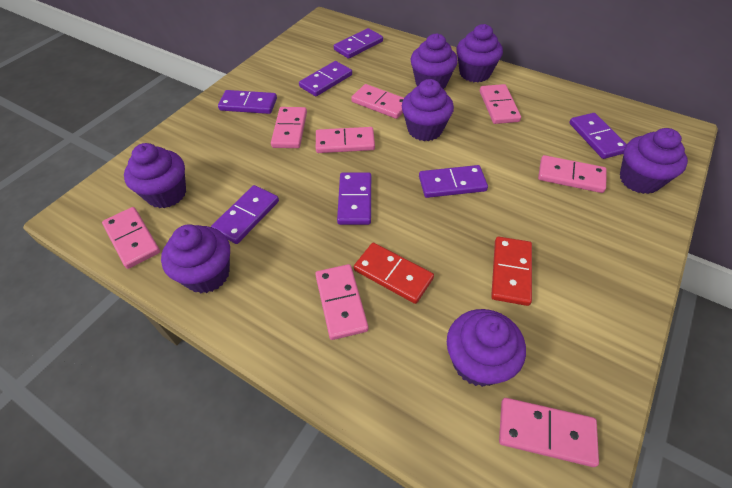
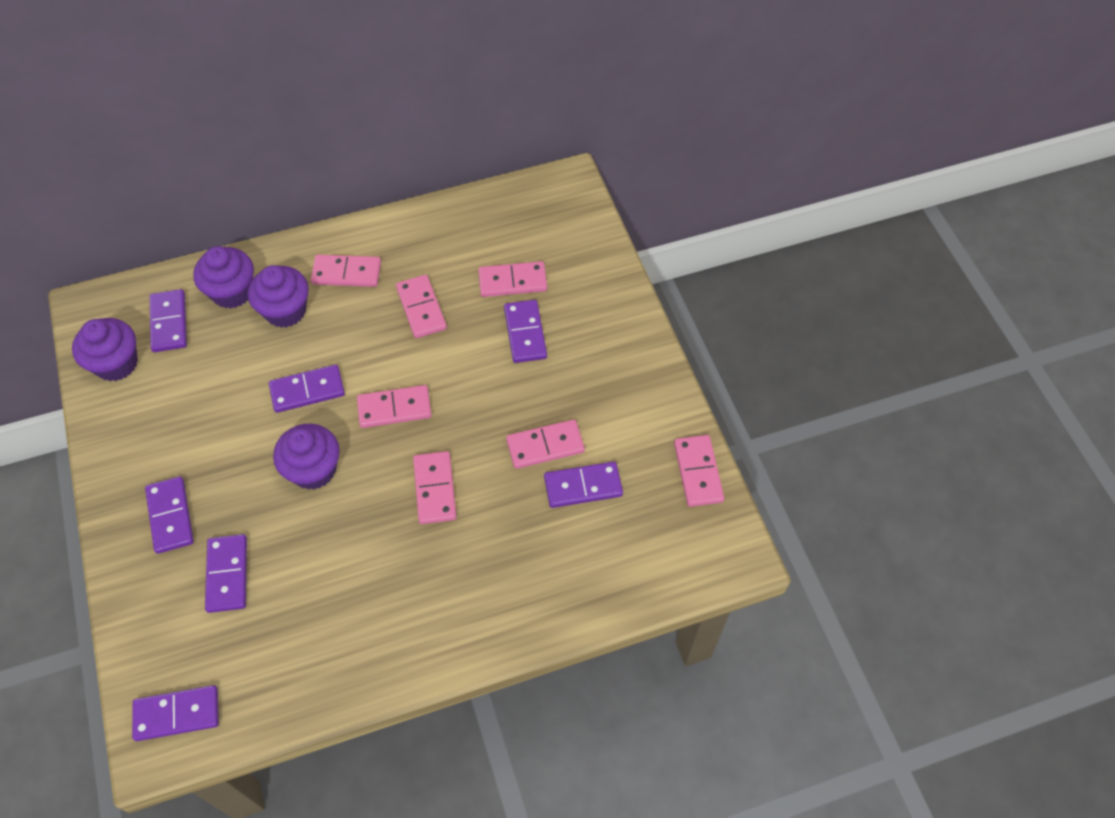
pink domino: [102,207,160,269] [271,107,307,148] [315,264,368,340] [316,127,375,153] [351,84,404,119] [480,84,521,124] [499,398,599,467] [538,155,607,193] = 8 -> [311,255,381,287] [357,385,432,428] [396,275,447,338] [413,451,457,524] [478,261,547,297] [506,420,585,469] [674,435,724,507] = 7
purple cupcake: [124,143,186,208] [161,224,230,293] [402,79,454,141] [411,33,458,89] [447,309,526,387] [456,24,503,82] [620,128,688,194] = 7 -> [72,318,138,381] [193,246,254,309] [248,265,309,328] [273,424,340,490] = 4
red domino: [354,243,434,304] [491,237,532,306] = 2 -> none = 0

